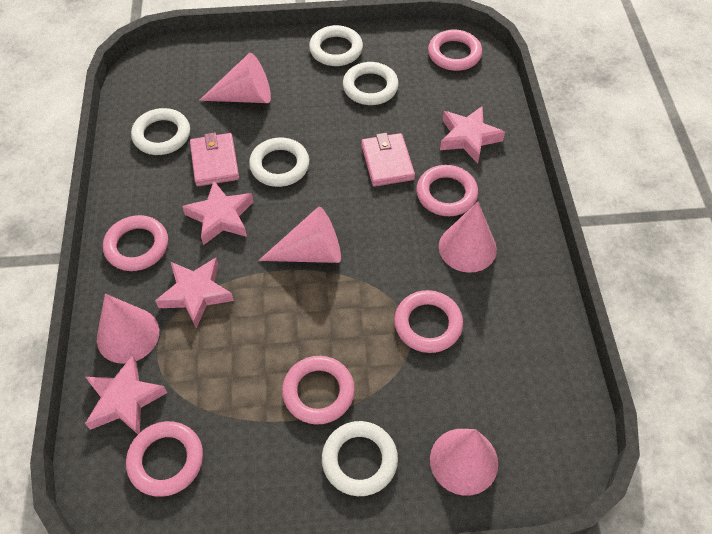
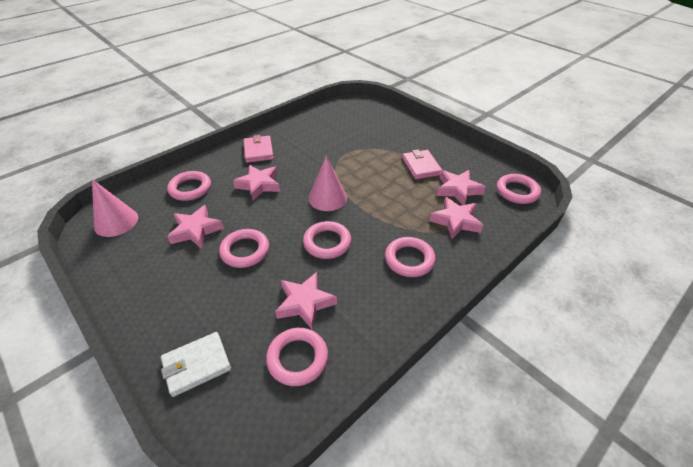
pink cone: [97,294,159,364] [199,53,271,103] [258,207,341,263] [430,429,498,496] [439,202,497,273] = 5 -> [92,179,138,237] [309,156,347,211] = 2
pink star: [85,355,167,434] [155,258,234,328] [182,181,253,245] [440,106,505,163] = 4 -> [167,205,224,249] [233,165,280,201] [275,272,337,330] [429,197,483,239] [437,170,486,205] = 5
white ring: [131,108,190,155] [249,138,309,187] [309,25,363,66] [322,421,398,496] [343,62,399,105] = 5 -> none = 0
white wallet: none = 0 -> [161,332,231,397] = 1

